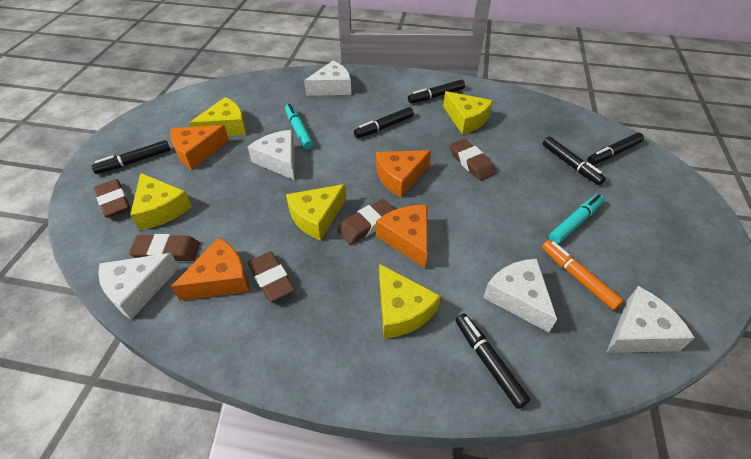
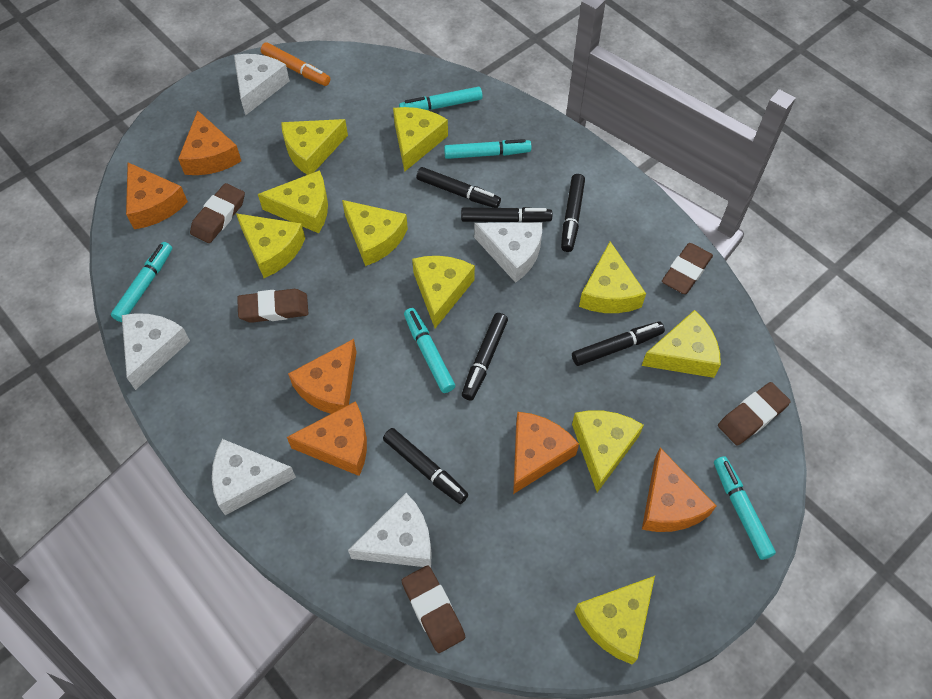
orange cheese: [170,125,229,170] [171,237,249,301] [376,150,431,198] [376,205,427,268] = 4 -> [126,162,188,229] [178,111,241,175] [287,401,367,476] [288,339,357,414] [513,412,579,494] [642,448,716,532] = 6
turquoise marker: [285,104,313,149] [549,194,604,244] = 2 -> [111,242,172,322] [399,87,483,110] [404,308,455,393] [444,139,532,159] [714,456,776,560] = 5
yellow cheese: [130,173,192,230] [190,97,246,136] [286,184,346,241] [379,264,441,339] [443,91,493,134] = 5 -> [236,213,305,278] [258,170,328,233] [281,119,348,175] [342,200,408,266] [393,107,448,172] [412,256,475,328] [572,410,644,492] [575,576,655,665] [579,241,646,313] [642,310,721,378] = 10

